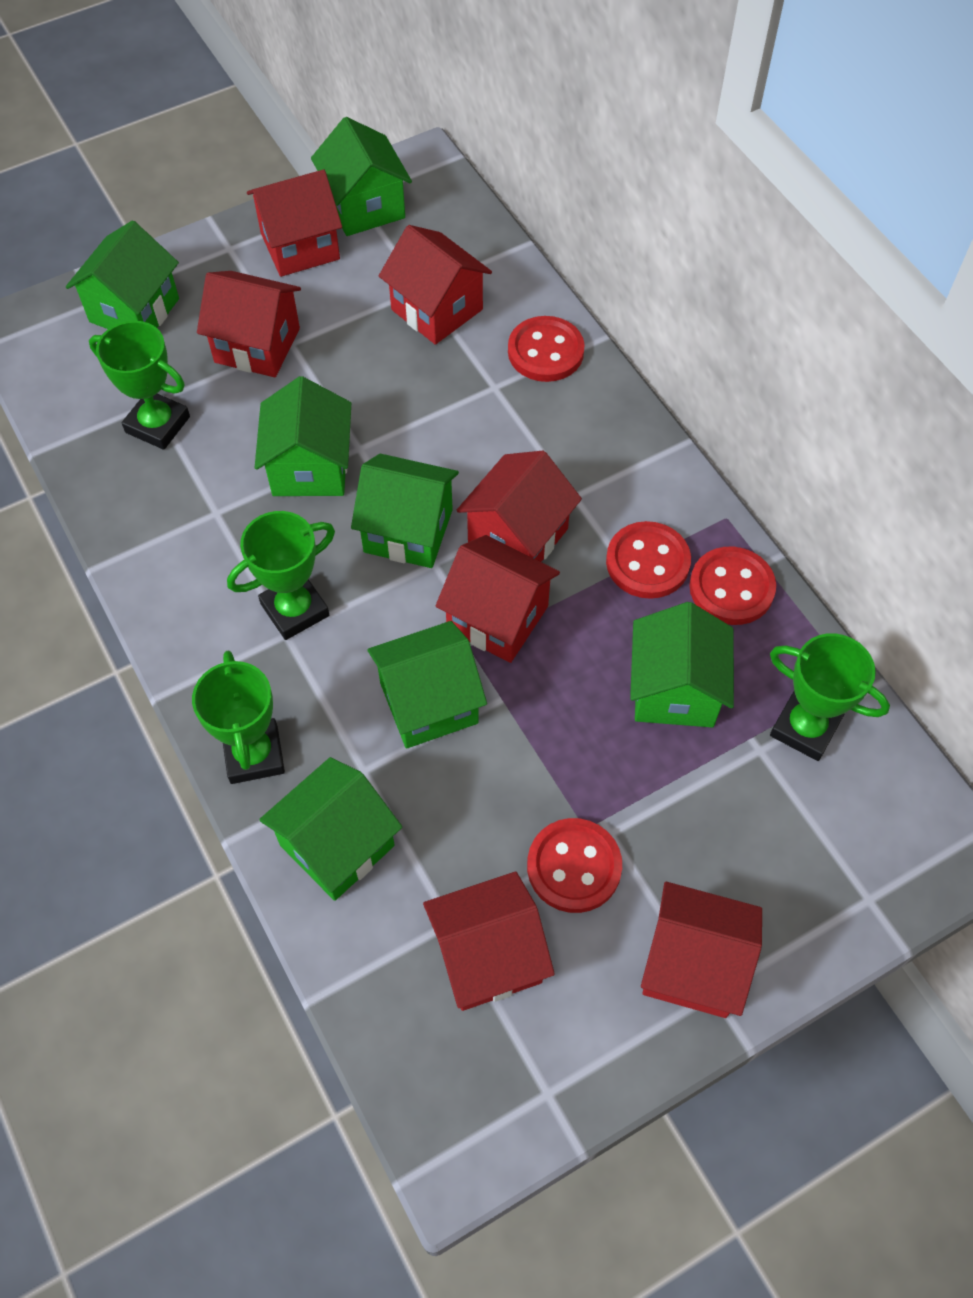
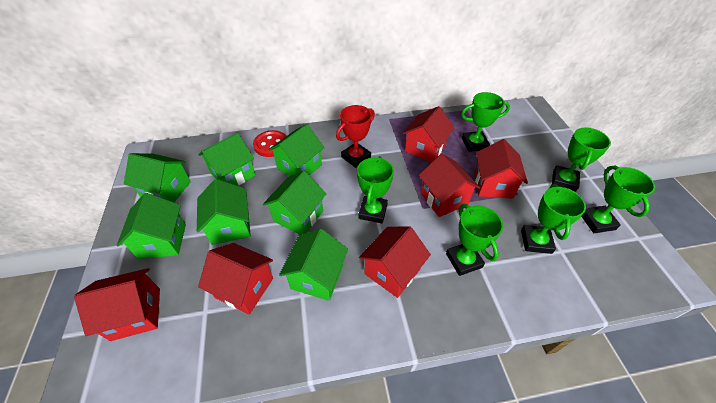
green trophy: [89,321,190,450] [192,650,285,784] [227,511,335,640] [770,633,890,761] = 4 -> [357,156,394,223] [446,204,503,276] [461,92,510,152] [521,184,586,254] [552,128,611,192] [581,166,655,233] = 6
red button: [508,316,585,382] [527,818,622,913] [606,521,691,599] [689,547,776,625] = 4 -> [253,130,286,157] = 1
red house: [197,271,301,377] [247,170,342,277] [379,225,492,345] [423,872,555,1011] [436,535,560,663] [457,451,582,562] [641,882,762,1018] = 7 -> [74,268,160,341] [198,243,273,314] [359,226,431,298] [403,106,454,163] [419,154,480,217] [474,139,528,199] = 6
red trophy: none = 0 -> [336,105,375,168] = 1

